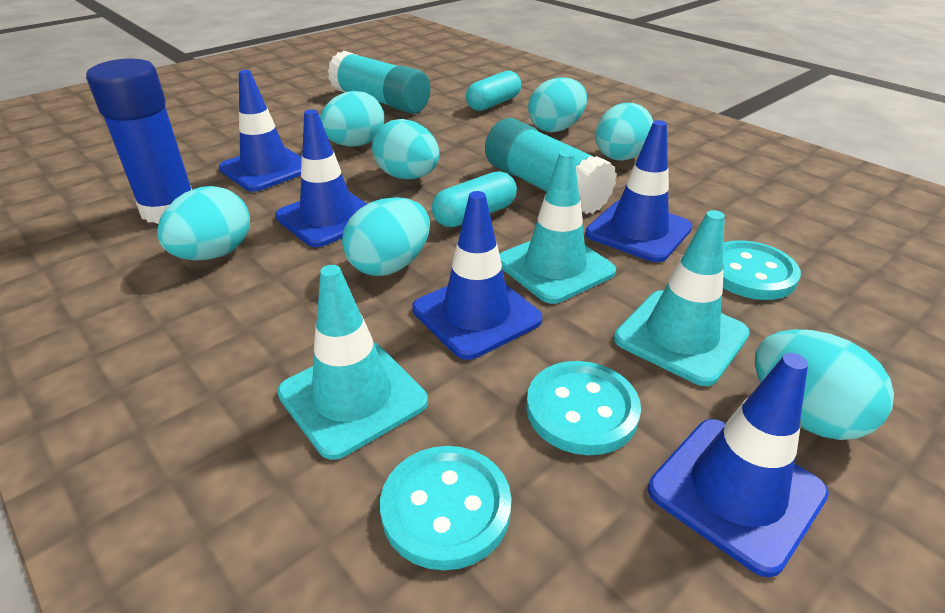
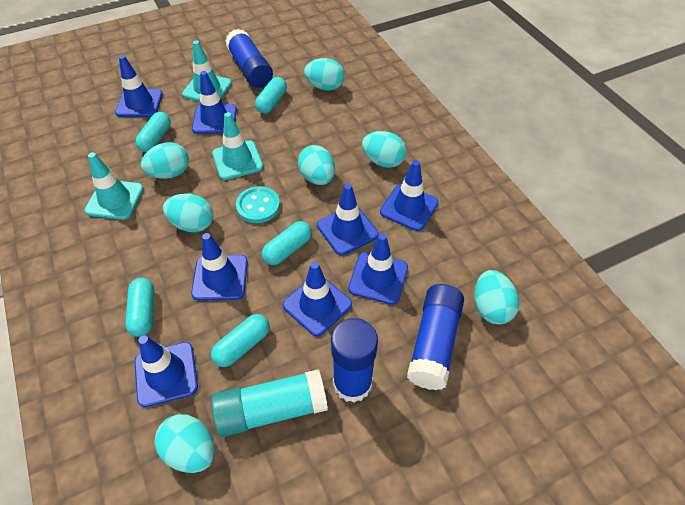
blue glue stick: [86,59,193,224] = 1 -> [225,29,273,88] [331,318,378,403] [407,284,464,390] = 3
blue traffic cone: [219,70,302,192] [275,109,367,247] [412,191,542,360] [585,120,693,262] [648,353,829,577] = 5 -> [115,55,163,117] [135,335,198,407] [191,233,248,301] [192,71,237,134] [283,262,352,336] [317,184,378,255] [348,233,408,305] [380,160,439,231] = 8
turquoise button: [380,446,512,570] [526,361,641,455] [723,240,801,300] = 3 -> [236,186,280,223] = 1
turquoise capsule: [432,171,517,227] [466,71,521,111] = 2 -> [125,278,154,337] [135,112,171,152] [211,314,270,367] [255,77,287,114] [262,221,312,265] = 5
turquoise glue stick: [328,51,431,114] [485,118,617,214] = 2 -> [211,369,328,437] = 1

